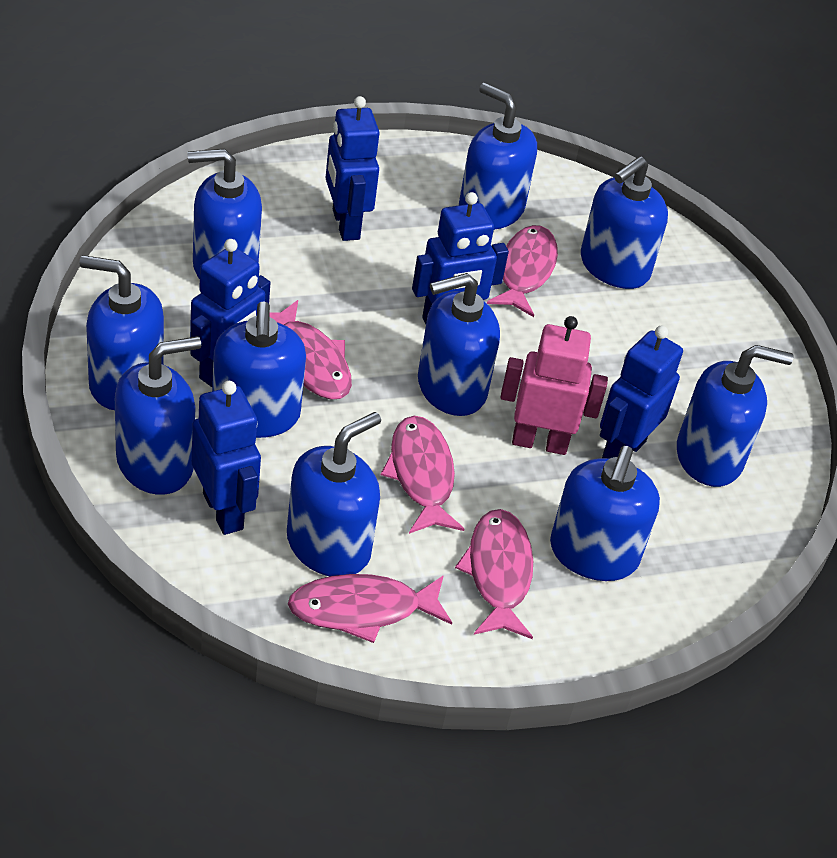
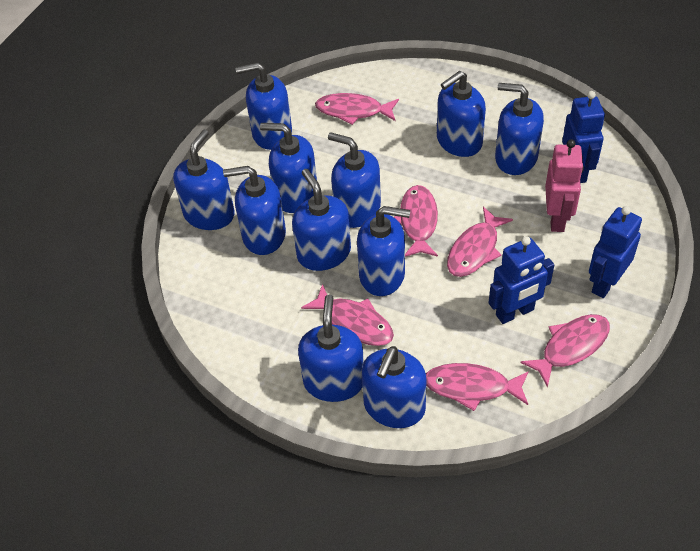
blue robot: [190,239,270,387] [192,381,261,535] [325,96,379,241] [412,192,509,324] [600,326,683,459] = 5 -> [489,236,554,324] [562,91,605,183] [589,206,642,298] = 3
blue soap dispenser: [79,255,164,410] [115,336,201,495] [188,149,262,279] [212,301,306,438] [287,412,381,576] [418,273,500,416] [459,83,537,230] [550,446,660,581] [581,156,668,289] [677,345,793,487] = 10 -> [173,130,235,230] [223,166,286,255] [235,62,292,150] [260,123,317,213] [292,169,351,271] [298,295,364,402] [328,132,381,228] [357,206,410,296] [362,346,427,428] [437,71,486,157] [495,83,544,175] = 11
pink fish: [269,300,352,400] [288,574,452,643] [381,416,464,534] [455,509,533,639] [487,225,558,317] = 5 -> [301,284,394,346] [315,93,399,125] [394,185,438,257] [426,363,529,411] [447,207,513,277] [520,314,610,387] = 6

